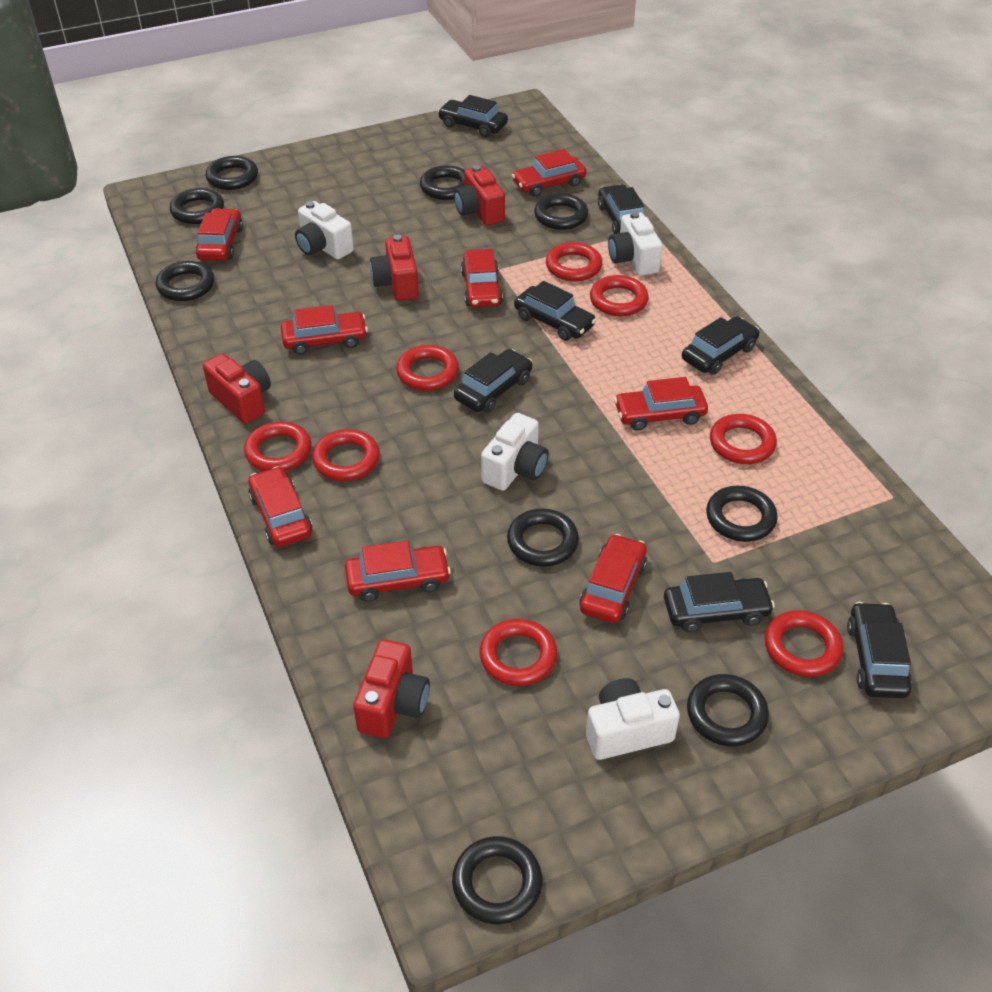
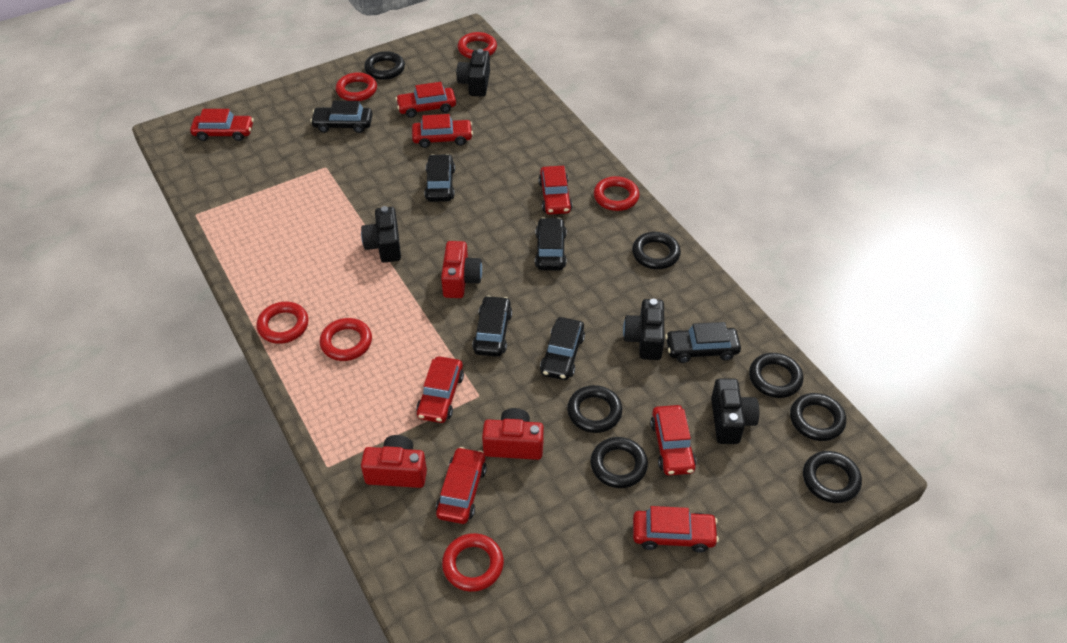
black camera: none = 0 -> [361,206,401,263] [456,49,490,97] [623,299,664,360] [711,379,759,444] = 4
black car: [438,95,508,137] [454,349,532,413] [514,281,596,341] [598,184,646,234] [664,572,775,633] [682,316,760,375] [847,602,912,698] = 7 -> [310,101,373,133] [424,154,455,202] [472,296,512,357] [535,217,567,270] [540,317,585,380] [665,322,741,363] = 6
black ring: [156,261,214,301] [170,188,224,224] [206,156,258,190] [420,165,465,200] [452,836,542,925] [507,508,579,567] [534,193,588,230] [687,674,769,746] [706,486,778,542] = 9 -> [364,51,405,80] [567,385,622,433] [590,437,648,488] [632,232,681,269] [749,353,803,398] [790,393,846,441] [803,451,862,503] = 7
red camera: [203,353,271,424] [353,639,430,738] [370,235,419,301] [454,165,505,225] = 4 -> [361,435,427,488] [441,241,482,298] [482,408,544,460] = 3
red ring: [244,421,311,471] [312,429,380,481] [396,345,459,391] [479,619,557,686] [546,242,603,281] [590,275,649,316] [710,414,777,464] [765,610,843,677] = 8 -> [257,302,309,344] [320,318,372,361] [336,72,377,101] [442,533,504,592] [458,32,497,59] [594,176,640,211] = 6
white camera: [295,201,354,259] [481,413,549,491] [586,678,680,760] [608,211,662,276] = 4 -> none = 0

